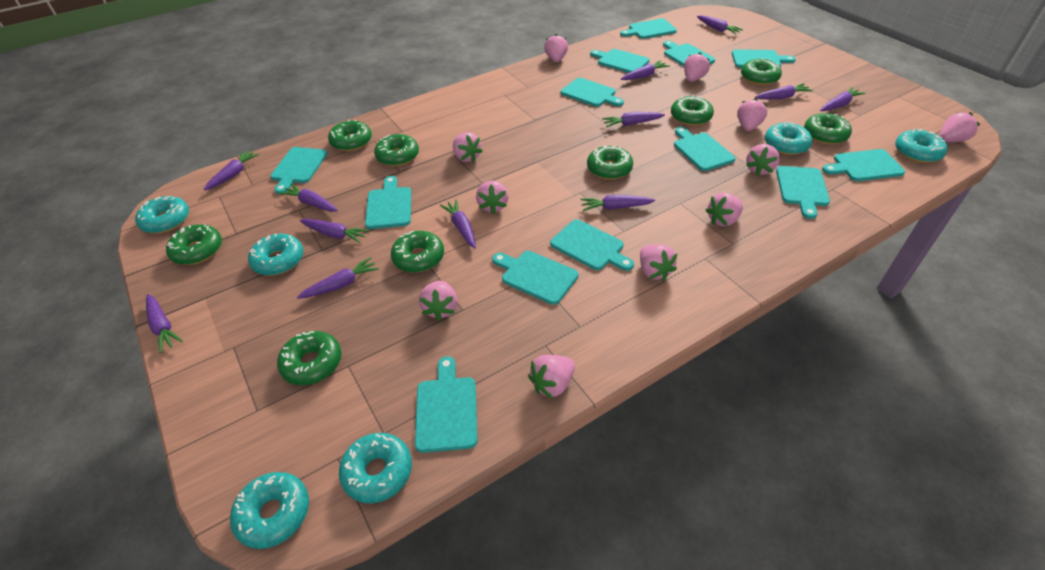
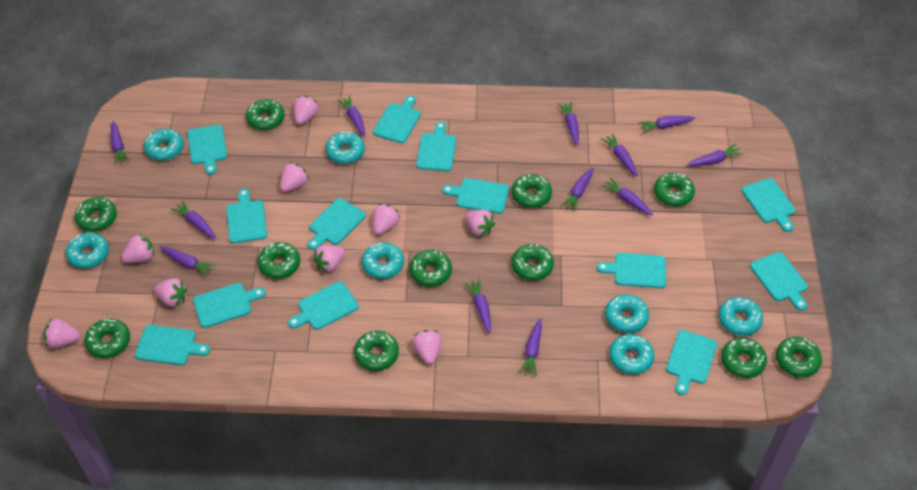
green donut: [166,224,222,265] [277,331,341,385] [328,120,372,151] [374,134,419,166] [391,231,444,273] [587,146,633,180] [671,95,714,126] [741,58,782,85] [804,113,852,145] = 9 -> [74,197,117,232] [84,318,130,358] [246,99,285,130] [258,242,300,279] [354,331,399,371] [409,250,452,287] [511,244,554,281] [512,174,552,208] [654,173,695,206] [721,337,767,378] [776,337,822,377] = 11
pink strawberry: [419,281,458,321] [453,132,482,162] [476,181,508,214] [528,355,575,399] [544,34,568,62] [640,244,677,281] [684,52,710,82] [705,193,743,227] [737,98,768,131] [746,144,780,176] [940,112,980,142] = 11 -> [44,318,80,348] [121,234,154,263] [154,278,187,307] [280,162,309,192] [294,96,319,124] [313,245,345,273] [373,204,400,235] [412,330,442,364] [465,210,495,237] = 9
turquoise donut: [135,196,189,233] [230,472,309,549] [248,233,303,276] [339,433,412,503] [765,122,812,155] [895,128,947,163] = 6 -> [66,233,109,269] [144,129,184,161] [325,131,365,164] [362,242,404,279] [605,294,649,333] [609,334,654,375] [718,297,763,336] = 7

